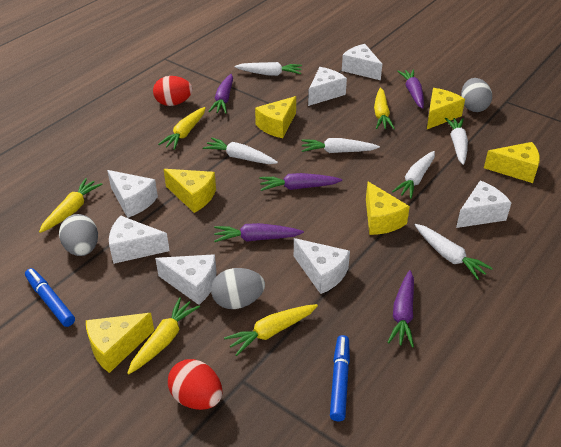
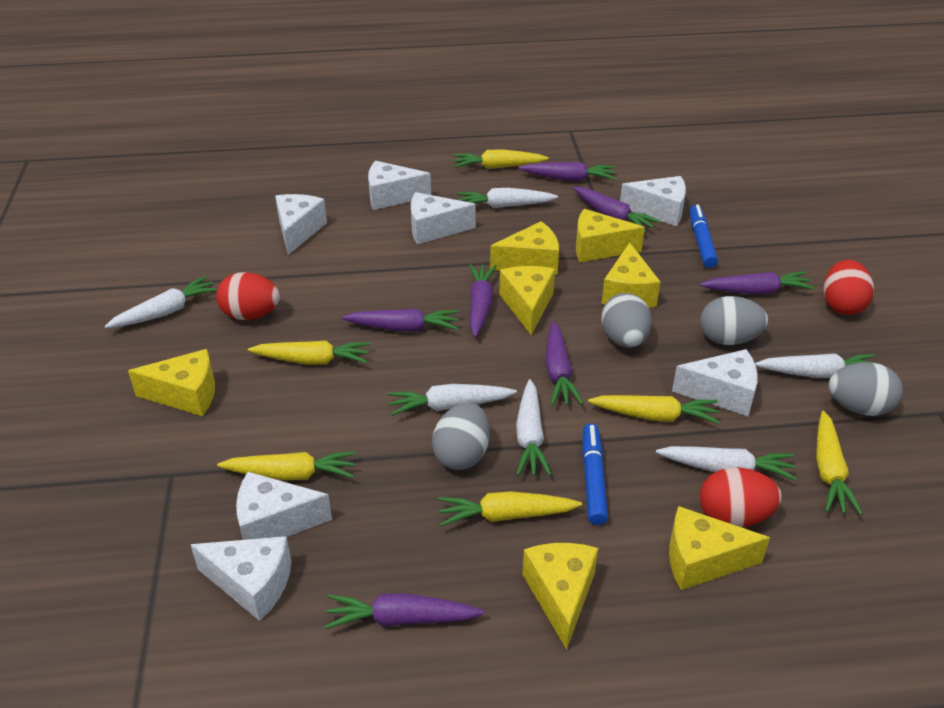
grey egg: [59,214,98,256] [211,268,265,309] [461,78,492,112] = 3 -> [432,403,490,470] [601,293,652,348] [700,296,768,345] [829,362,903,416] = 4
purple carrot: [208,74,233,113] [214,223,304,242] [259,173,342,191] [387,270,414,347] [397,69,424,109] = 5 -> [324,593,484,629] [342,308,459,332] [469,264,497,337] [518,162,615,181] [545,321,583,406] [573,187,661,233] [700,271,815,295] = 7
red egg: [153,76,193,106] [168,359,222,410] = 2 -> [216,272,280,320] [700,467,782,527] [823,260,874,315] = 3
yellow carrot: [39,178,103,233] [127,297,200,374] [158,107,206,150] [224,304,318,356] [374,87,395,129] = 5 -> [217,451,356,480] [248,341,370,365] [438,491,582,526] [453,149,549,169] [588,395,720,424] [816,411,863,515] = 6
yellow cheese: [86,313,154,373] [164,169,216,213] [255,96,296,138] [366,182,410,235] [427,88,465,129] [484,142,540,183] = 6 -> [128,349,215,416] [490,221,559,275] [499,266,555,335] [522,543,598,650] [576,209,645,262] [602,242,661,308] [669,506,770,590] = 7

